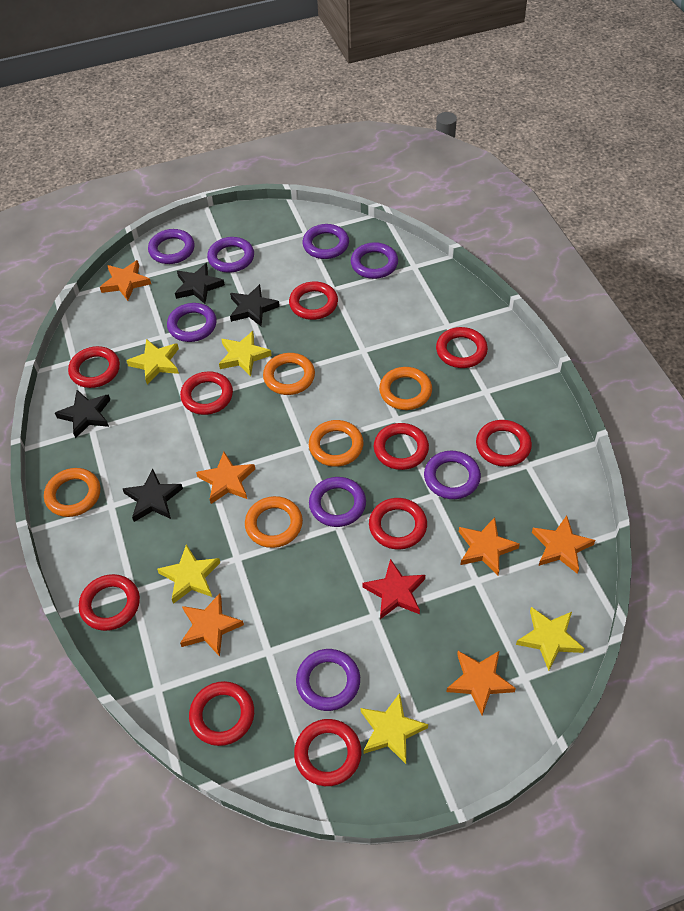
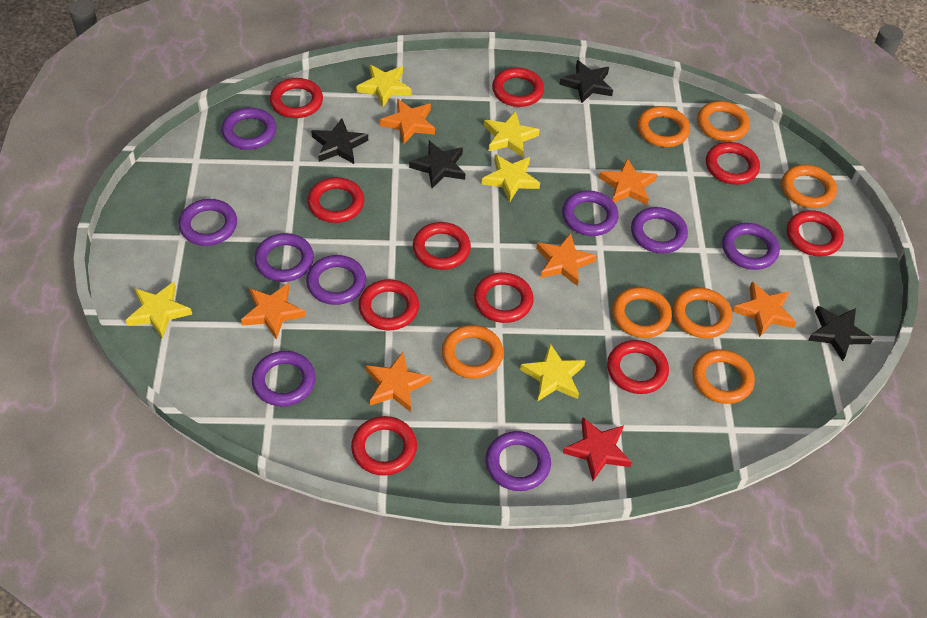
orange ring: [44,468,100,517] [245,496,303,548] [263,353,315,395] [309,420,363,467] [379,367,432,410] = 5 -> [442,325,504,379] [612,287,672,338] [637,106,690,147] [672,288,732,338] [692,349,755,404] [697,101,750,142] [782,165,837,208] = 7
purple ring: [148,229,195,264] [167,303,217,342] [207,237,254,273] [296,649,360,711] [302,224,349,259] [309,477,366,527] [351,242,398,279] [424,451,481,499] = 8 -> [178,199,237,246] [222,108,276,150] [252,351,316,407] [254,233,314,282] [306,255,366,305] [486,431,551,491] [562,190,619,236] [631,207,688,254] [722,223,780,270] = 9

